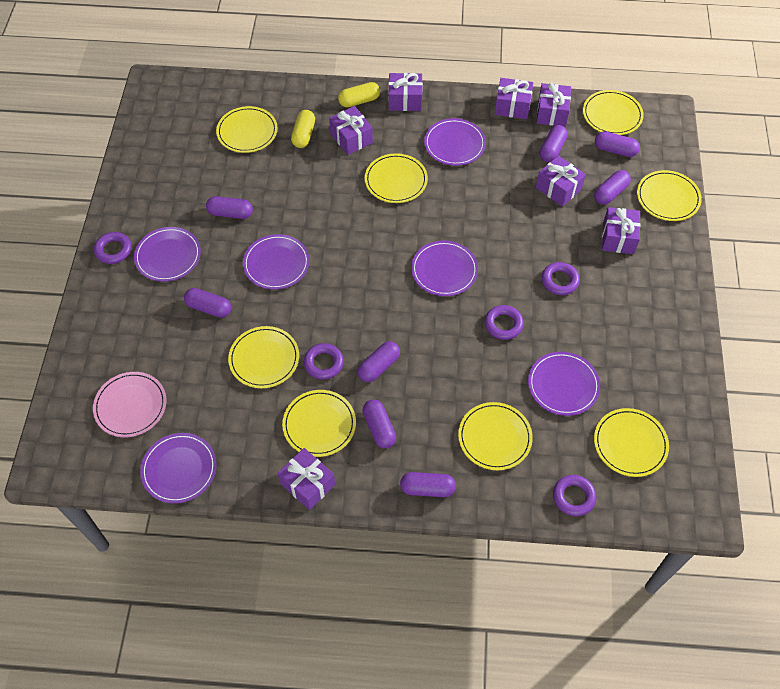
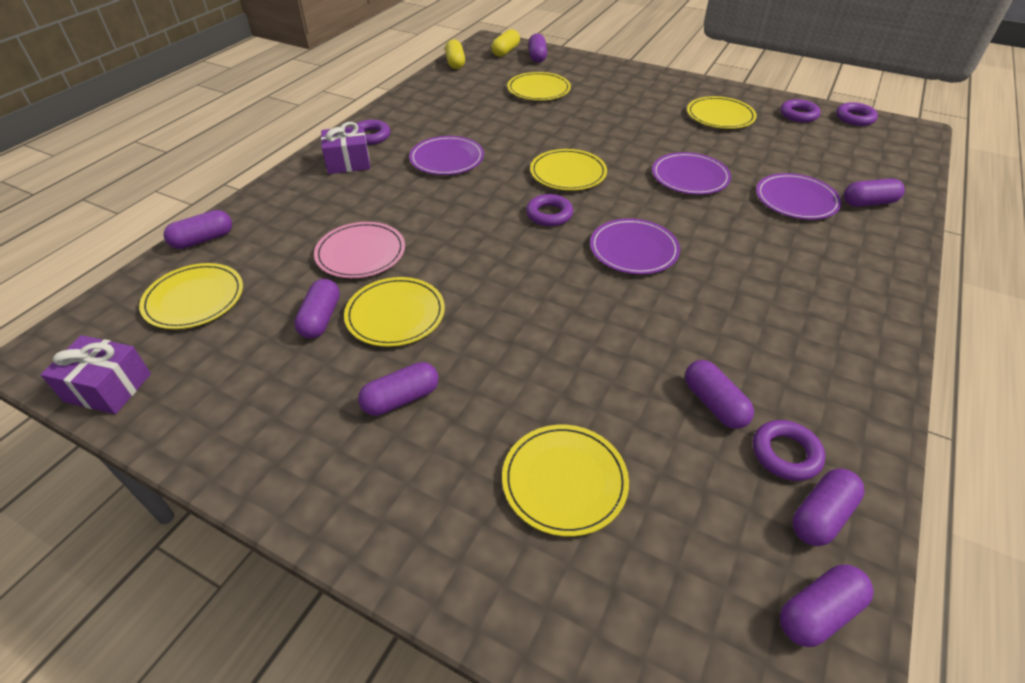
purple gift: [278,448,335,510] [329,106,373,155] [388,73,423,111] [495,78,533,119] [536,155,586,207] [537,83,571,127] [602,207,641,254] = 7 -> [40,335,151,414] [321,122,370,174] = 2
purple plate: [134,227,201,282] [140,433,216,504] [243,234,310,290] [411,240,478,296] [424,118,486,166] [528,352,600,416] = 6 -> [409,136,484,175] [590,218,680,274] [652,152,731,195] [756,173,842,220] = 4
yellow plate: [216,106,278,153] [228,326,299,388] [282,390,356,457] [365,153,428,203] [458,402,533,470] [583,90,644,135] [594,408,669,477] [637,170,702,221] = 8 -> [139,263,243,329] [344,277,445,347] [502,425,629,537] [507,72,571,101] [530,149,607,191] [687,96,757,129] = 6

